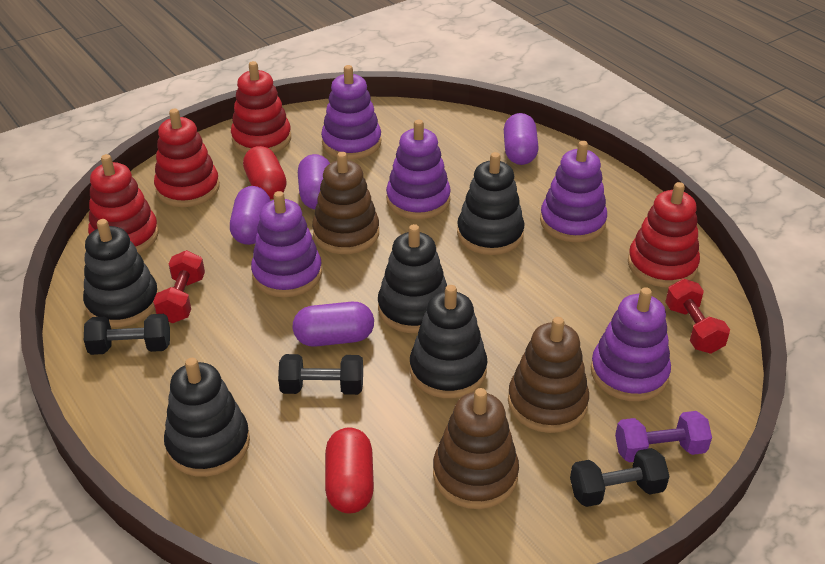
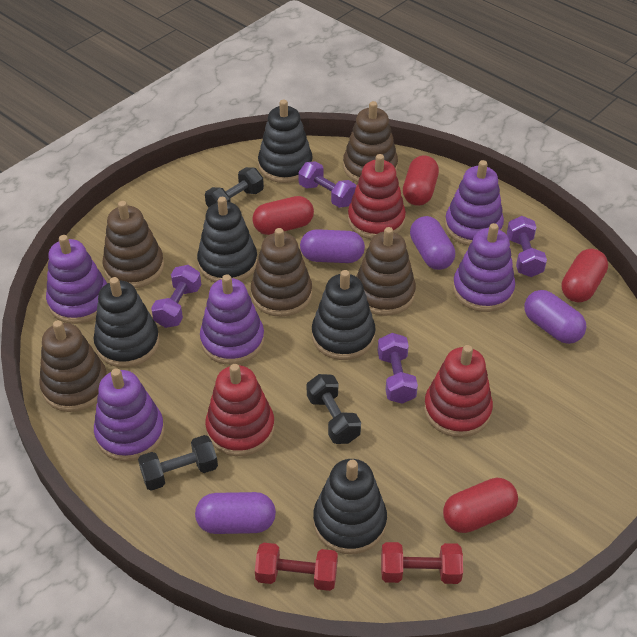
brown stacking toy: [312,152,379,254] [433,388,519,509] [508,317,589,433] = 3 -> [39,320,107,412] [103,201,164,288] [251,228,312,317] [343,101,398,183] [356,227,416,316] = 5
purple dumbbell: [615,411,712,463] = 1 -> [151,265,201,328] [298,161,356,208] [378,333,418,404] [507,216,547,277] = 4
red capsule: [243,146,287,199] [325,427,374,514] = 2 -> [252,196,314,235] [403,155,439,206] [443,478,518,533] [562,249,608,302] = 4
red stacking toy: [88,154,159,253] [154,108,220,207] [231,61,291,153] [628,182,700,287] = 4 -> [205,364,274,456] [348,154,406,239] [424,345,493,437] = 3

